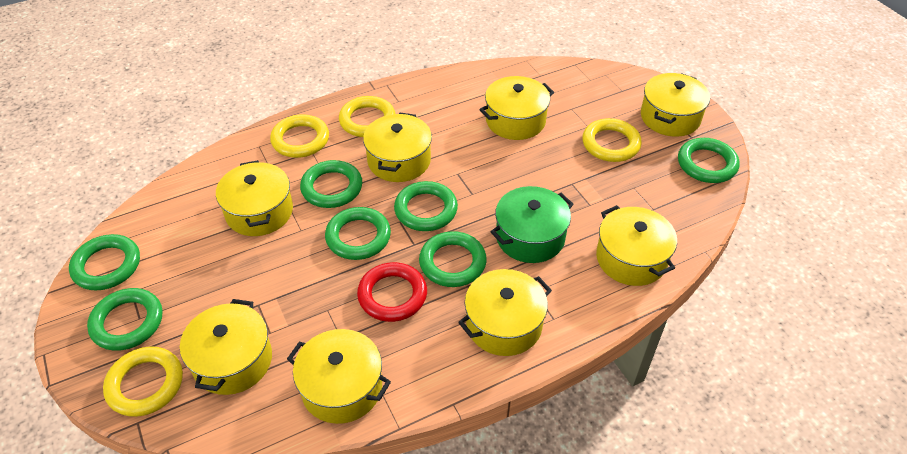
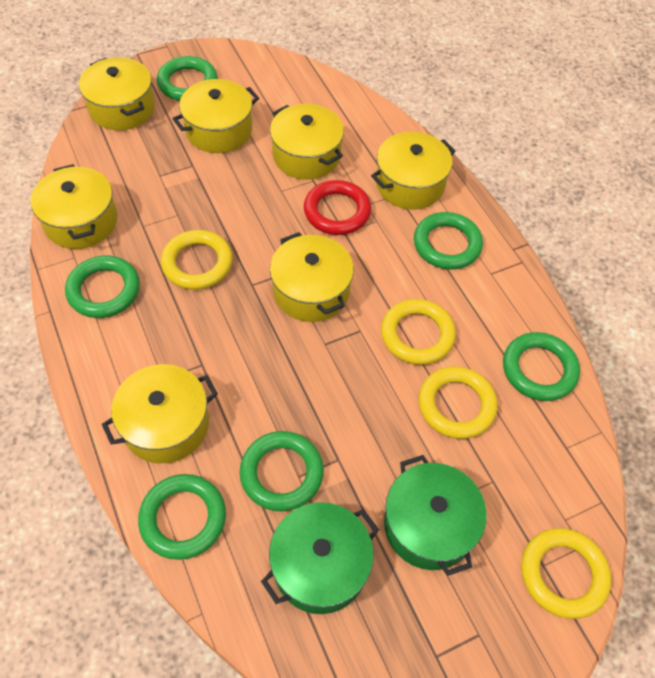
green pot: [491,186,573,263] = 1 -> [261,502,379,614] [384,455,487,576] = 2
green ring: [69,234,140,290] [87,288,162,351] [300,160,362,208] [325,207,391,260] [394,181,458,231] [419,231,487,287] [678,138,740,183] = 7 -> [65,255,140,318] [138,474,226,560] [157,56,217,101] [240,431,324,511] [414,212,483,269] [503,332,580,401] = 6
yellow pot: [180,299,272,395] [216,160,293,236] [287,329,391,424] [363,113,432,182] [458,269,552,356] [479,76,554,140] [596,205,677,286] [641,73,710,137] = 8 -> [31,164,118,249] [79,57,155,130] [102,364,218,463] [173,79,259,153] [270,104,344,180] [270,232,354,322] [371,132,456,210] = 7

